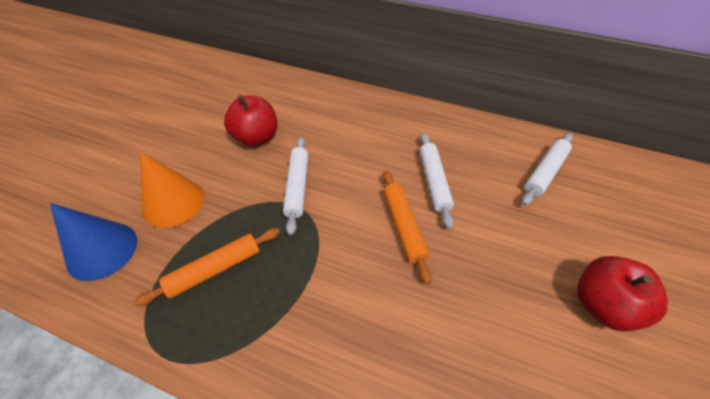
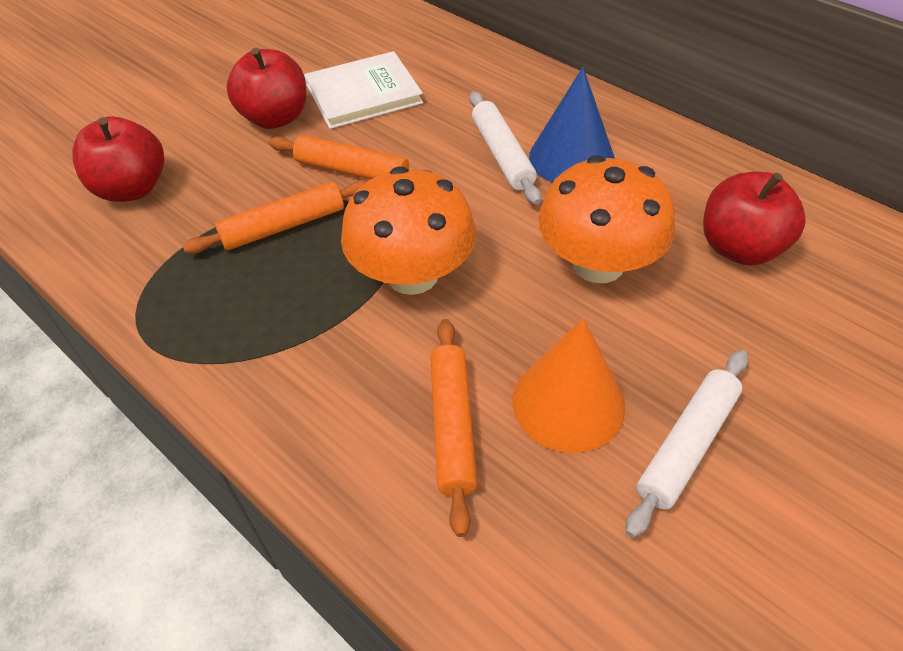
orange mushroom: none = 0 -> [341,166,476,295] [538,155,675,283] = 2
orange rolling pin: [134,228,280,306] [383,171,432,284] = 2 -> [183,180,368,254] [269,135,433,179] [430,319,477,537] = 3
red apple: [224,95,278,147] [577,256,668,332] = 2 -> [72,116,164,202] [226,48,307,129] [703,172,806,266] = 3
white book: none = 0 -> [304,51,423,129] = 1
white rolling pin: [283,137,308,235] [419,133,454,229] [521,133,573,206] = 3 -> [470,91,541,205] [626,350,748,538] = 2

